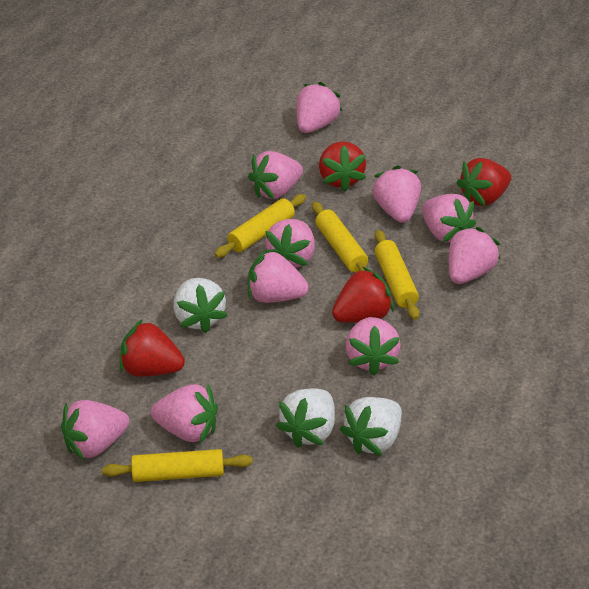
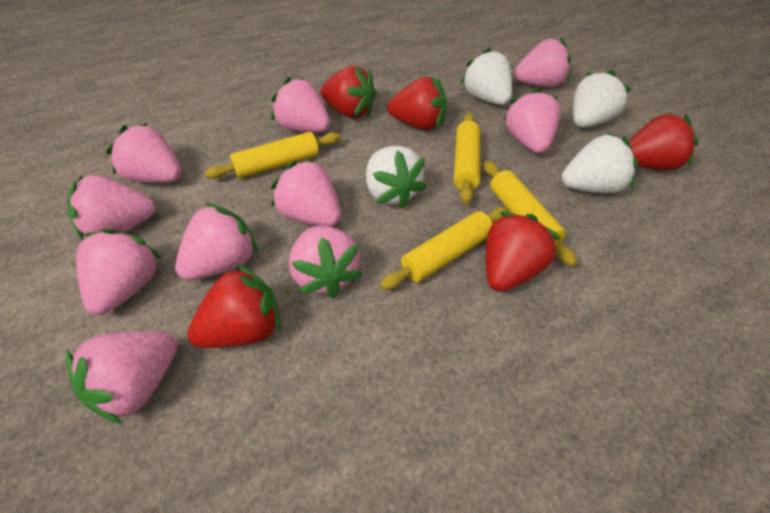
red strawberry: [120,319,185,377] [319,142,366,192] [332,267,394,323] [457,158,511,206] = 4 -> [187,264,281,348] [320,66,377,118] [387,77,447,130] [485,212,560,292] [629,112,699,170] = 5
white strawberry: [173,278,228,333] [276,388,335,448] [340,397,402,456] = 3 -> [366,146,426,209] [461,47,512,105] [561,132,638,193] [573,70,631,127] = 4

